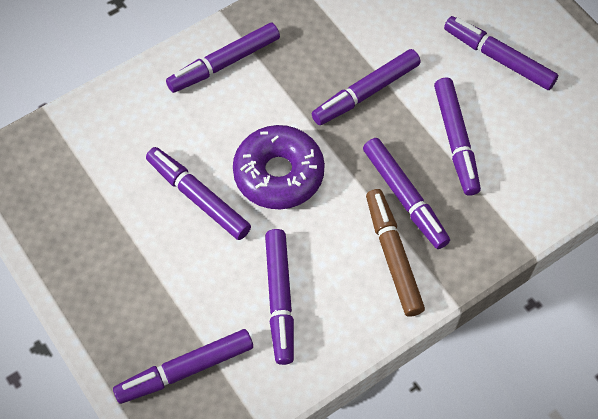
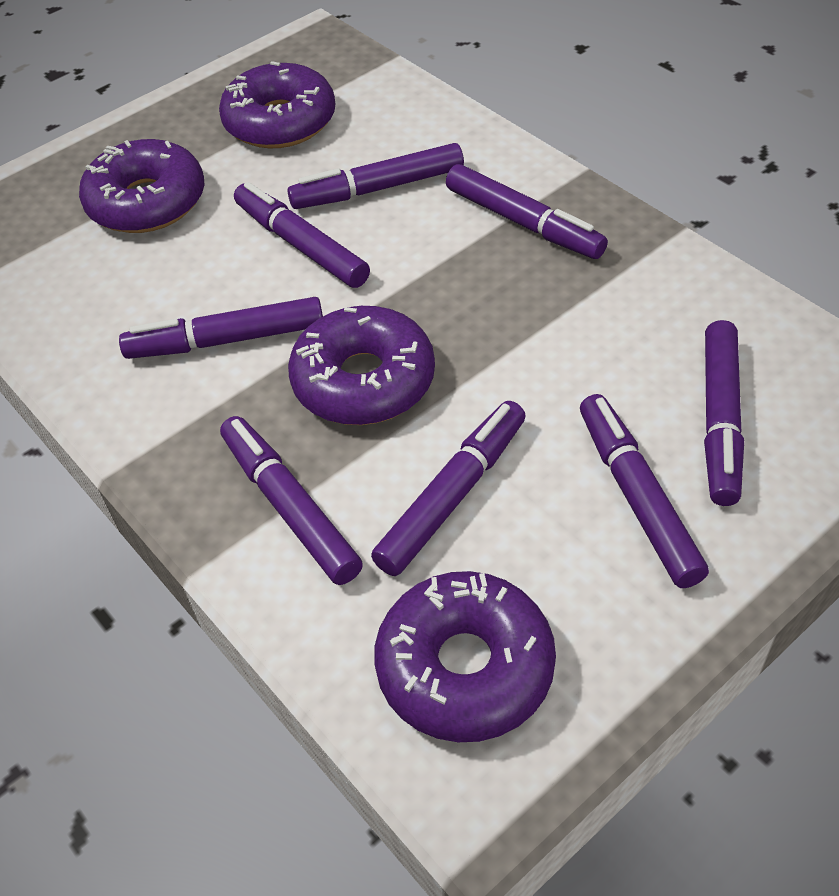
brown marker: [366,189,425,317] = 1 -> none = 0
purple donut: [233,125,325,209] = 1 -> [79,139,204,233] [219,61,335,148] [288,306,435,425] [374,571,556,742] = 4

